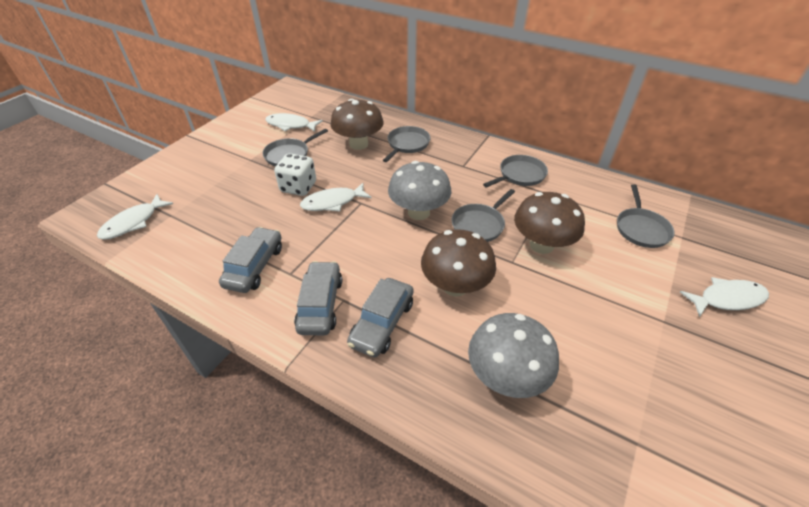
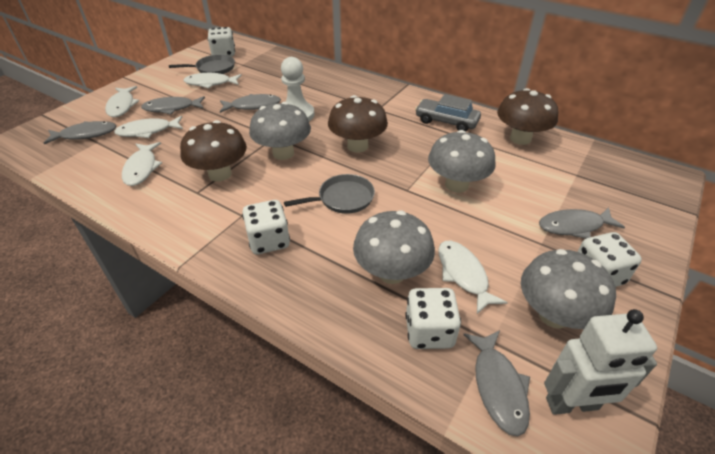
grey car: [219,227,282,293] [294,261,342,335] [347,278,414,357] = 3 -> [415,94,481,132] = 1
grey fish: none = 0 -> [44,121,116,144] [141,96,205,114] [220,94,281,113] [463,330,530,437] [539,207,625,239] = 5
grey mushroom: [388,161,452,220] [468,313,559,398] = 2 -> [249,102,311,160] [353,211,435,284] [428,130,496,193] [521,249,616,329] = 4
grey pan: [262,129,328,166] [383,126,430,162] [452,189,515,242] [483,155,548,188] [617,184,675,248] = 5 -> [169,55,235,74] [284,174,375,214] = 2
white dice: [274,153,316,196] = 1 -> [207,27,235,57] [242,200,290,254] [405,288,461,349] [578,232,642,287] = 4
white fish: [97,194,173,240] [265,113,323,132] [300,183,372,211] [680,277,769,317] = 4 -> [105,86,139,117] [114,116,183,138] [122,142,162,186] [184,73,242,89] [438,241,508,314] = 5
white pawn: none = 0 -> [281,57,314,121] = 1
white robot: none = 0 -> [544,309,657,415] = 1

